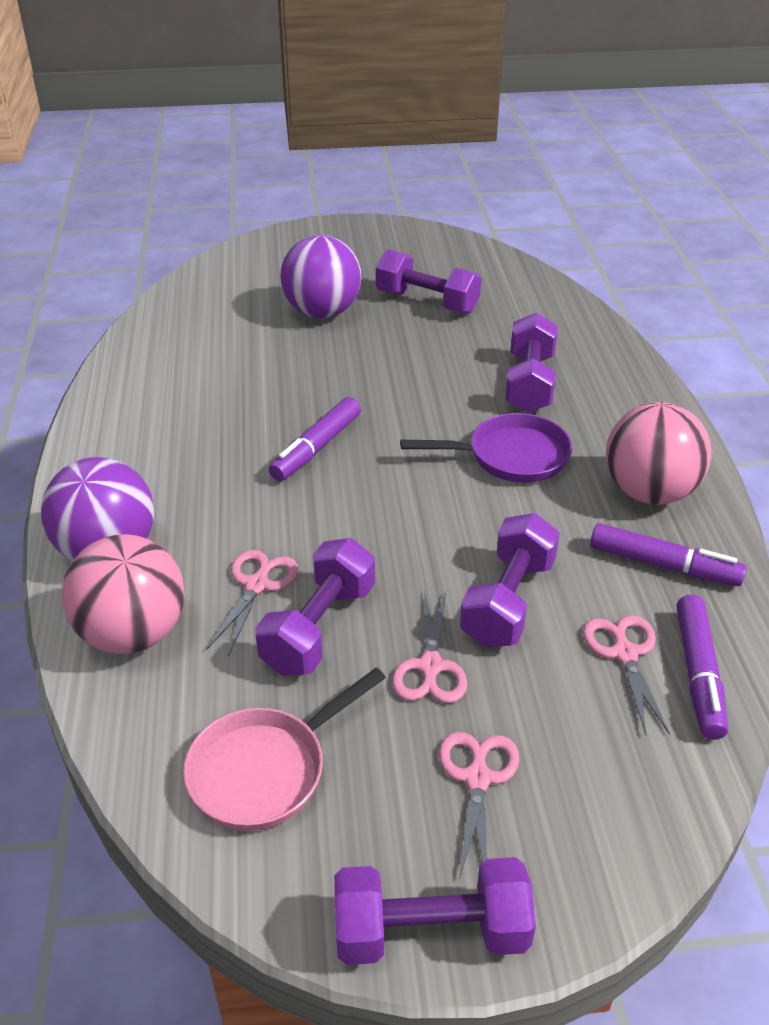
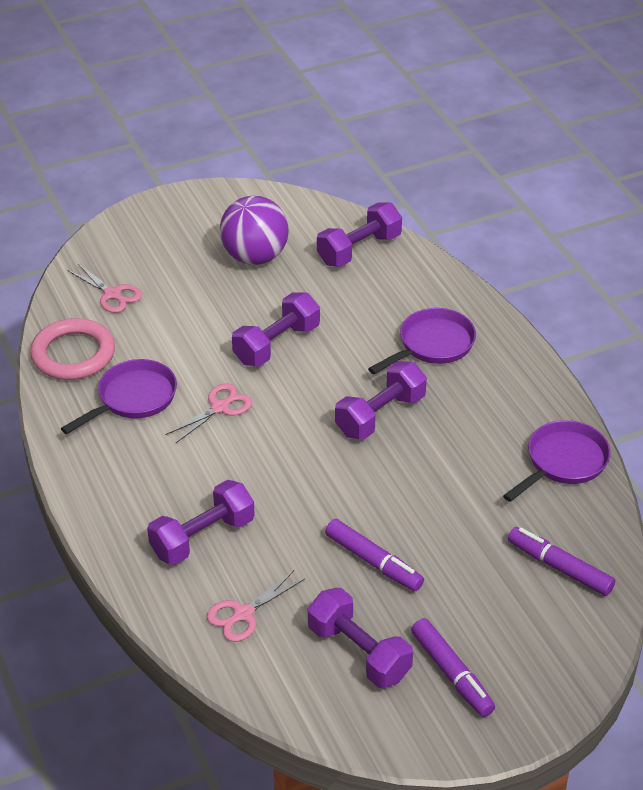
pink ball: [62,534,185,654] [606,402,711,505] = 2 -> none = 0
pink pan: [183,668,386,831] = 1 -> none = 0
pink ring: none = 0 -> [30,318,115,380] = 1
pink scissors: [207,550,298,656] [392,592,467,703] [439,732,520,879] [583,615,670,735] = 4 -> [67,263,142,313] [165,383,252,444] [207,570,305,642] = 3
purple ball: [41,457,154,560] [280,235,362,318] = 2 -> [220,196,289,265] = 1
purple pan: [400,413,572,483] = 1 -> [61,359,177,434] [368,308,476,374] [503,420,611,502] = 3

